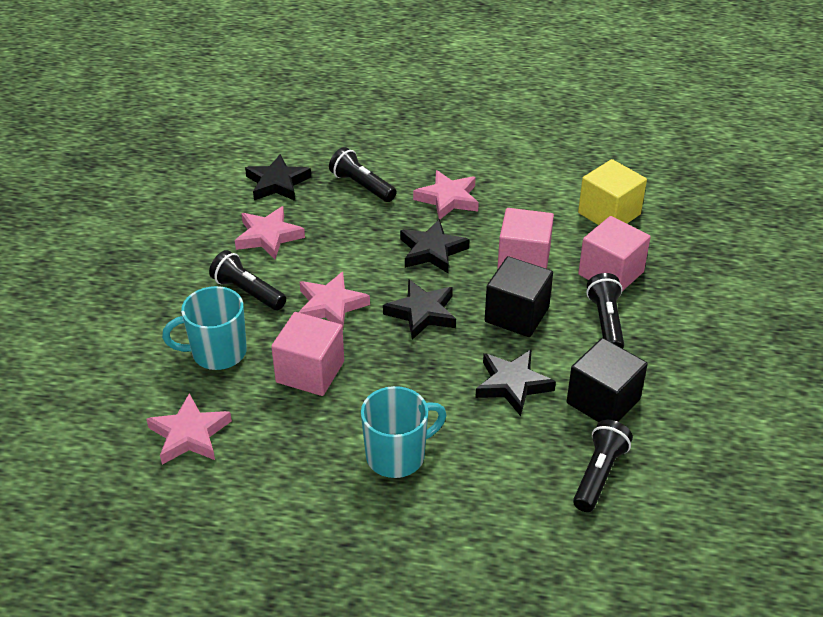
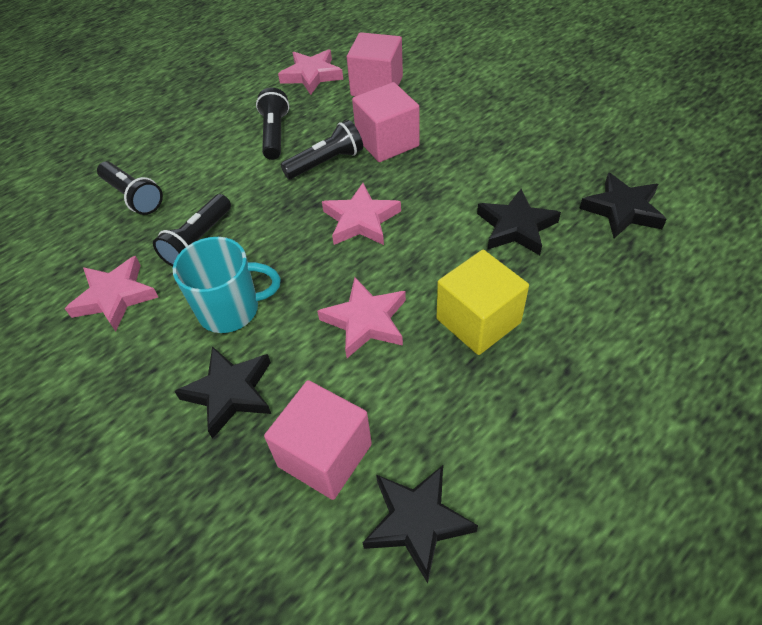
black cube: [485,256,553,337] [567,338,648,422] = 2 -> none = 0
turquoise mug: [162,286,247,370] [361,386,447,478] = 2 -> [173,237,281,333] = 1

